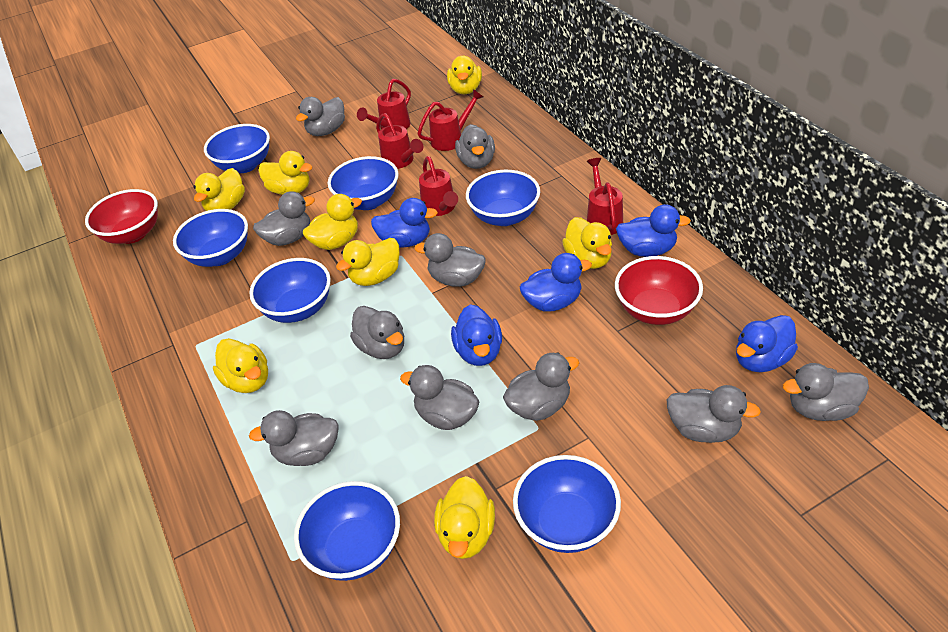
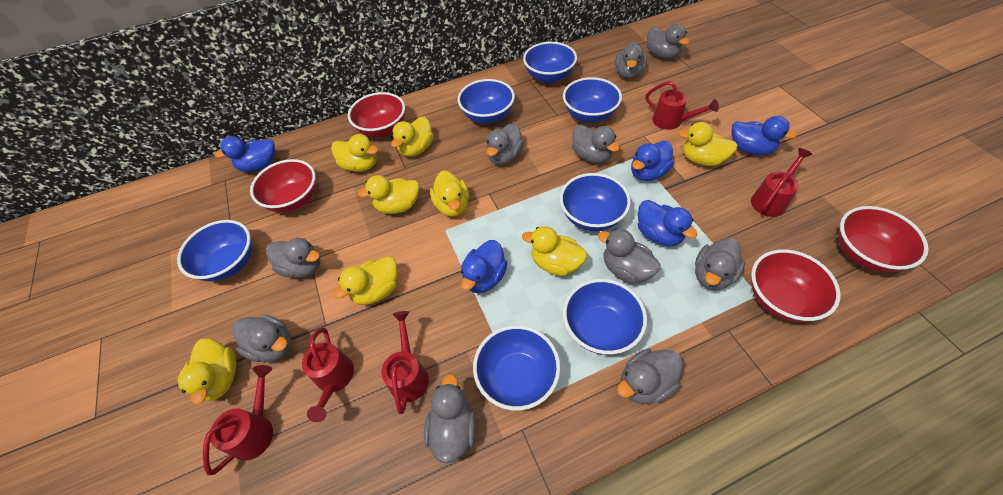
red bowl: [85,189,158,244] [615,256,703,325] = 2 -> [250,159,316,213] [348,92,405,137] [751,249,841,322] [838,206,929,273] = 4

